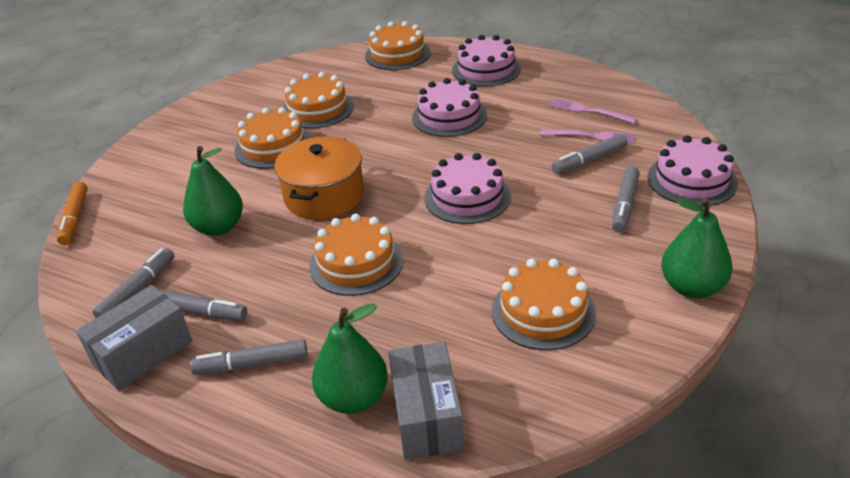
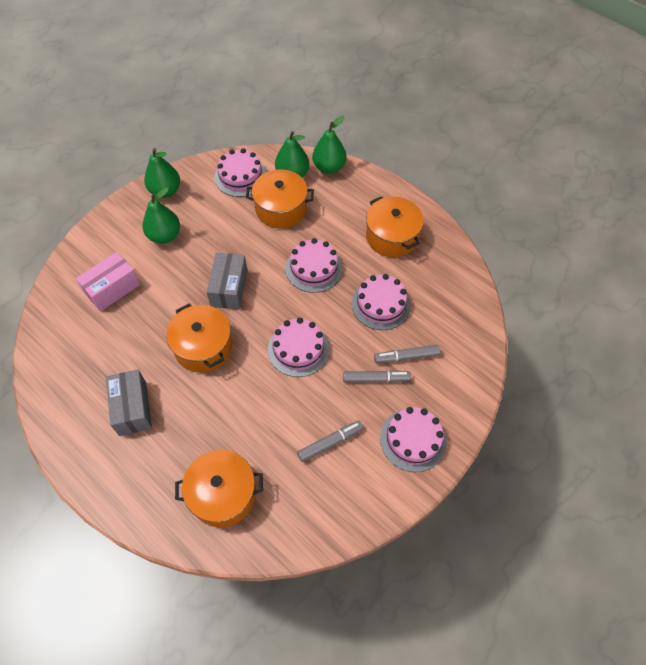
green pear: [183,146,243,236] [312,303,388,414] [661,198,733,298] = 3 -> [143,188,180,244] [144,148,180,198] [275,131,309,177] [312,116,347,174] = 4
grey marker: [93,248,175,318] [158,289,247,321] [190,339,308,375] [552,134,628,174] [612,166,640,232] = 5 -> [297,421,363,462] [343,370,411,383] [374,345,440,363] = 3
orange cake: [234,107,311,169] [283,72,354,129] [309,214,404,296] [365,21,430,70] [492,259,596,350] = 5 -> none = 0
orange marker: [57,181,88,245] = 1 -> none = 0
orange pot: [274,137,364,219] = 1 -> [166,304,233,372] [175,450,263,527] [246,169,314,228] [366,196,424,257] = 4
pink box: none = 0 -> [76,252,140,312] = 1
pink cake: [412,78,487,137] [424,153,511,224] [452,35,521,87] [648,135,738,206] = 4 -> [215,148,266,197] [268,318,329,377] [286,238,343,293] [352,274,411,330] [380,407,447,472] = 5
pink fork: [540,129,635,143] [549,98,637,124] = 2 -> none = 0

